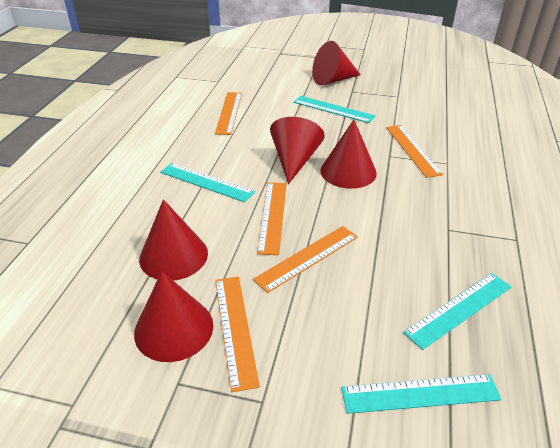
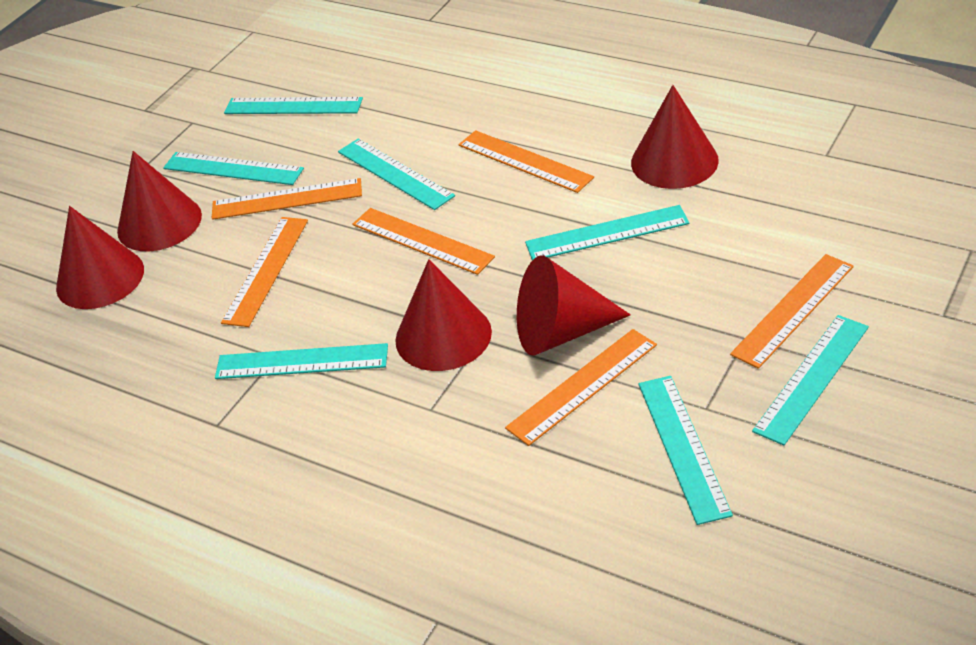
orange ruler: [215,92,242,135] [215,277,260,392] [253,226,358,293] [257,182,286,255] [386,125,443,178] = 5 -> [212,178,362,220] [221,217,308,327] [353,208,495,275] [459,130,594,193] [505,329,657,446] [730,254,854,369] = 6
turquoise ruler: [160,163,255,202] [293,96,375,123] [341,374,502,414] [403,273,511,350] = 4 -> [163,152,304,185] [215,343,388,379] [224,97,363,114] [338,139,455,210] [525,205,689,260] [639,376,733,525] [752,315,869,446] = 7

